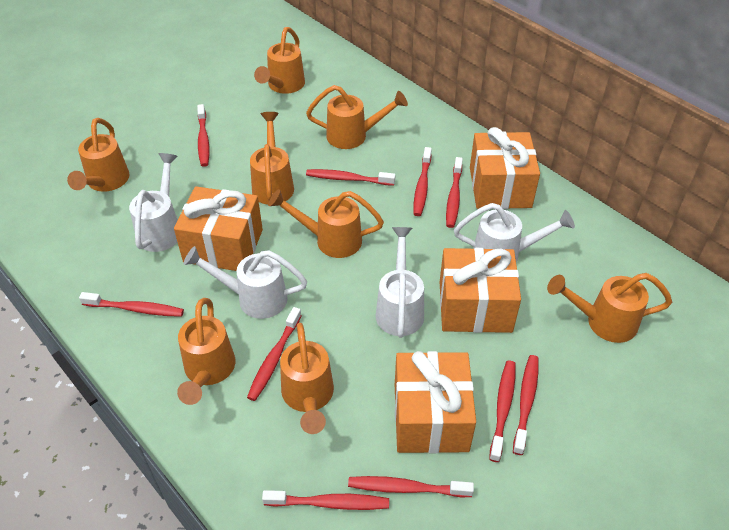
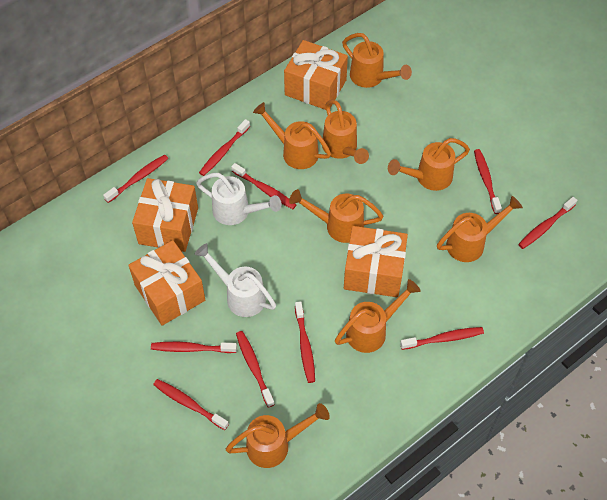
white watering can: [129,153,178,252] [183,246,308,319] [375,227,424,338] [454,203,575,263] = 4 -> [194,243,276,317] [196,173,281,225] = 2

